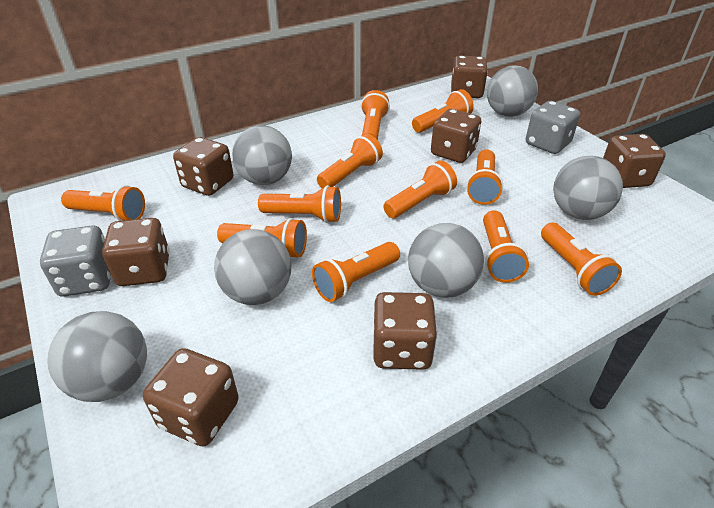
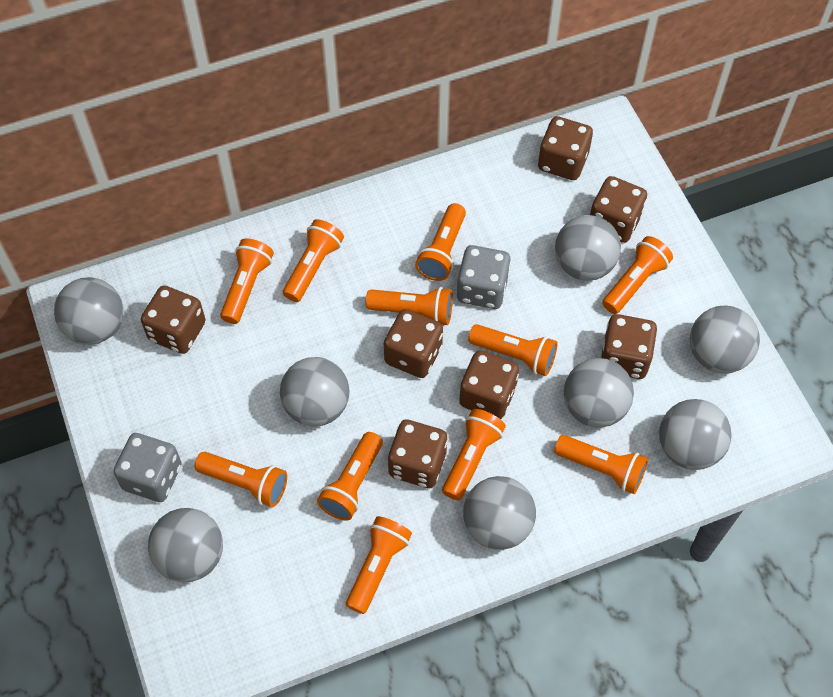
grey ball: [47,311,147,402] [214,229,291,305] [232,125,292,185] [408,223,484,298] [487,65,538,117] [553,156,623,220] = 6 -> [54,277,123,345] [148,508,223,582] [280,357,349,427] [463,476,536,550] [555,215,621,281] [564,358,634,428] [659,399,732,470] [690,305,760,374] = 8

